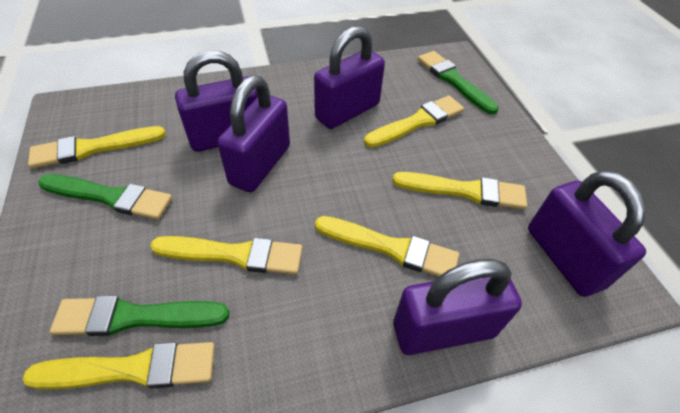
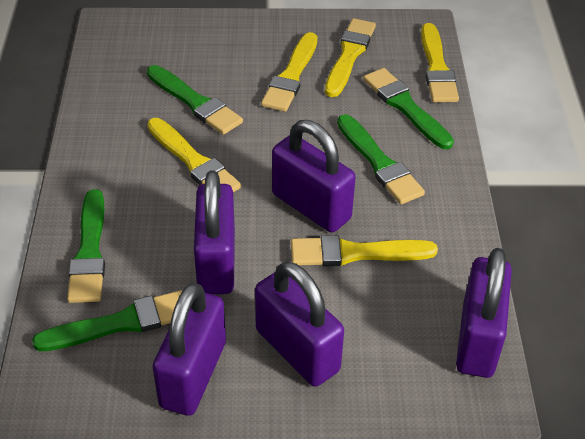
green brush: [38,174,172,220] [50,296,229,336] [418,51,499,114] = 3 -> [32,290,183,351] [67,189,105,303] [147,65,243,135] [337,114,425,204] [363,68,454,150] = 5
yellow brush: [22,342,215,389] [28,126,166,168] [150,236,303,275] [315,216,459,277] [364,96,464,148] [392,172,527,210] = 6 -> [147,118,241,192] [261,32,318,112] [291,235,438,266] [325,18,376,97] [421,23,459,102] = 5

